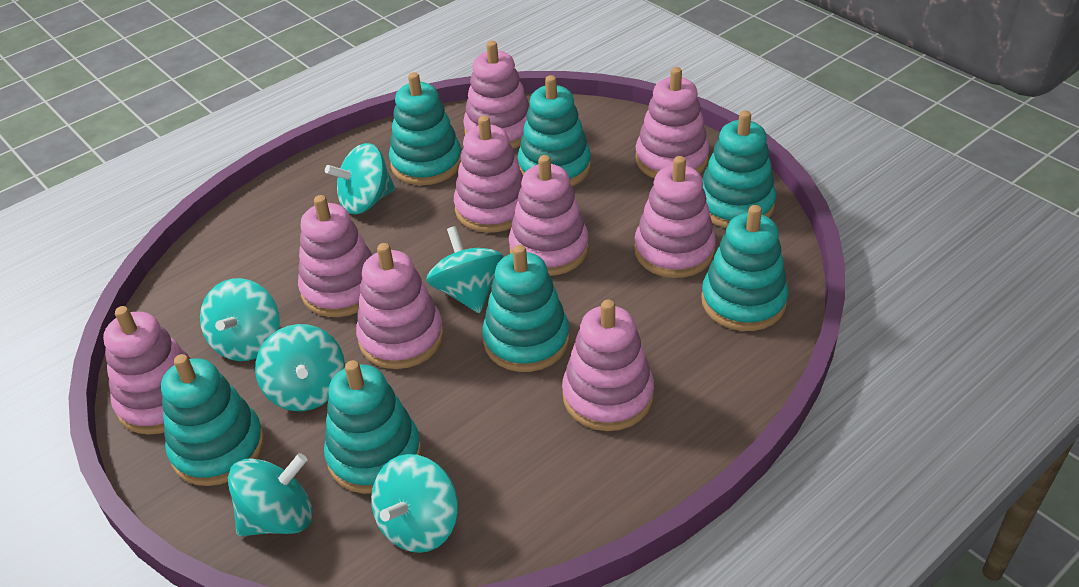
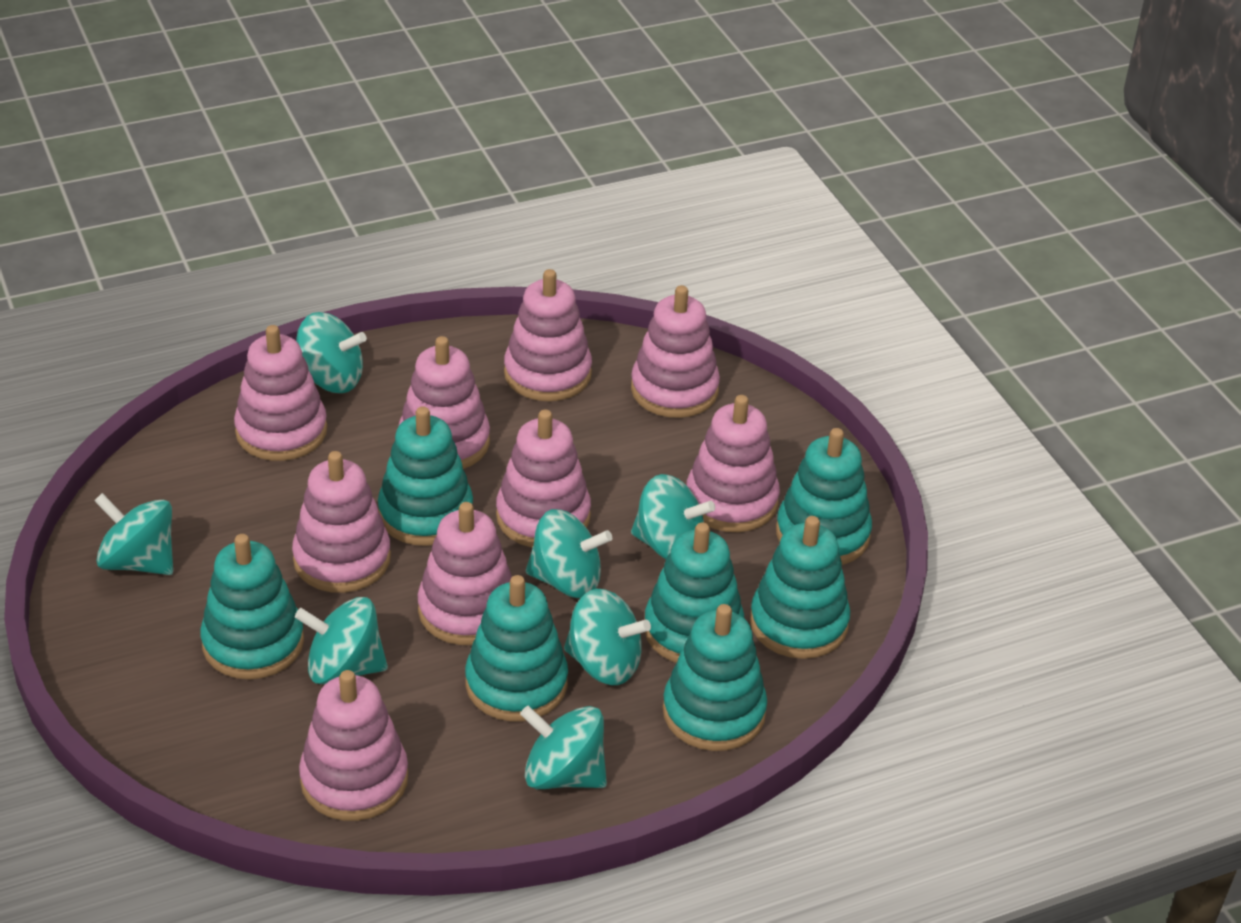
turquoise spinning top: [200,278,280,361] [228,453,313,536] [255,324,345,411] [325,143,395,215] [371,454,458,553] [426,226,503,313] = 6 -> [94,493,173,575] [295,597,388,684] [296,312,367,393] [520,706,607,789] [526,509,612,598] [564,589,651,685] [631,474,715,560] = 7

